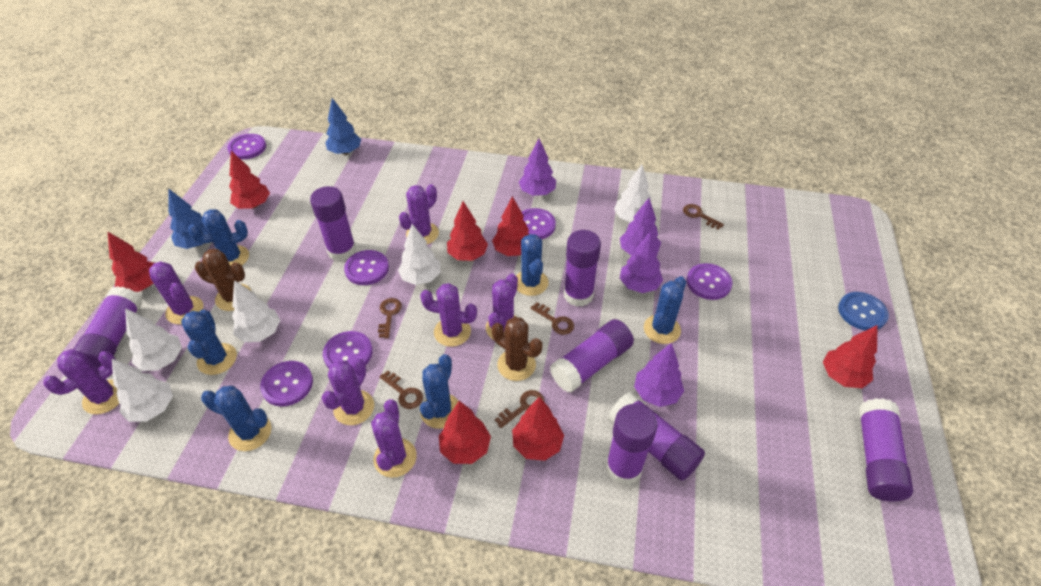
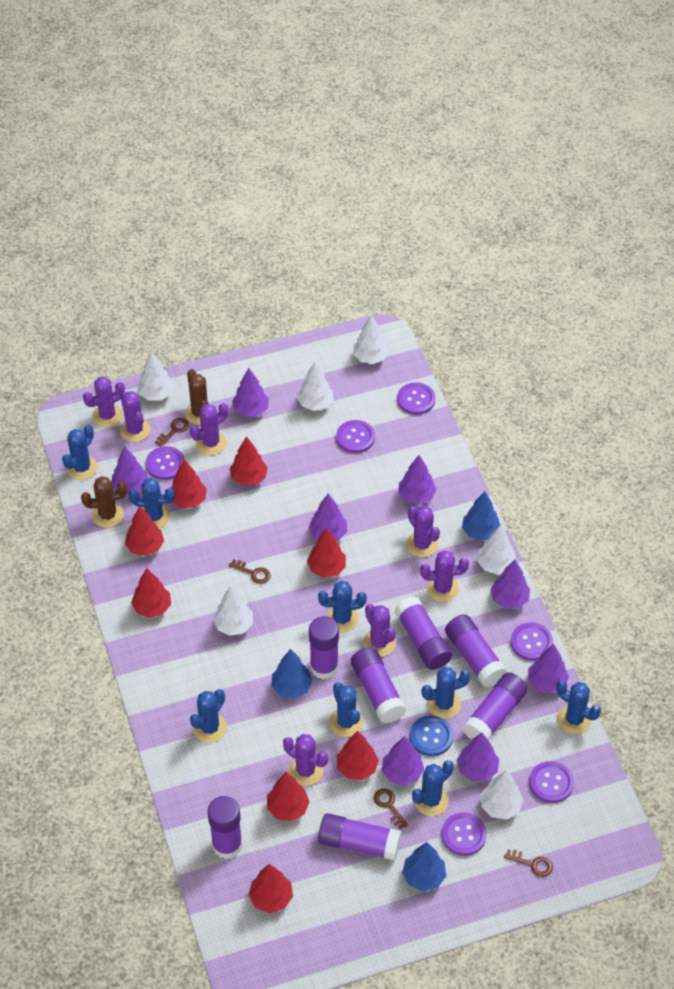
blue cactus: [181,310,237,375] [188,209,249,266] [201,386,271,451] [420,354,458,429] [516,234,549,296] [644,276,686,344] = 6 -> [62,425,97,480] [129,478,175,529] [190,689,227,743] [318,581,367,632] [329,682,363,737] [412,760,454,816] [421,667,471,719] [556,680,601,734] = 8
blue tree: [168,189,207,249] [325,98,361,155] = 2 -> [272,649,312,699] [402,842,446,891] [462,491,500,541] = 3
brown key: [378,298,402,338] [379,370,423,409] [495,390,544,428] [530,302,574,335] [683,204,724,230] = 5 -> [155,418,189,447] [229,559,271,584] [374,788,408,829] [504,849,553,877] = 4
purple tree: [519,138,556,196] [620,198,661,256] [620,231,663,293] [634,343,684,407] = 4 -> [111,447,148,496] [232,368,269,417] [309,493,347,541] [382,736,424,786] [399,455,437,504] [457,733,499,781] [490,560,530,608] [528,644,569,693] = 8
red tree: [107,231,154,292] [229,151,270,209] [439,401,491,464] [447,201,488,261] [492,196,529,256] [512,397,564,461] [823,325,878,388] = 7 -> [125,506,164,556] [131,568,171,618] [171,459,207,508] [230,436,268,485] [248,864,293,913] [267,772,310,821] [307,528,346,578] [336,731,379,780] = 8
white tree: [112,359,173,422] [125,308,182,371] [232,280,280,342] [398,224,440,285] [614,164,653,222] = 5 -> [138,352,174,401] [213,586,253,636] [297,362,334,411] [353,315,389,364] [477,525,516,575] [481,770,523,820] = 6

